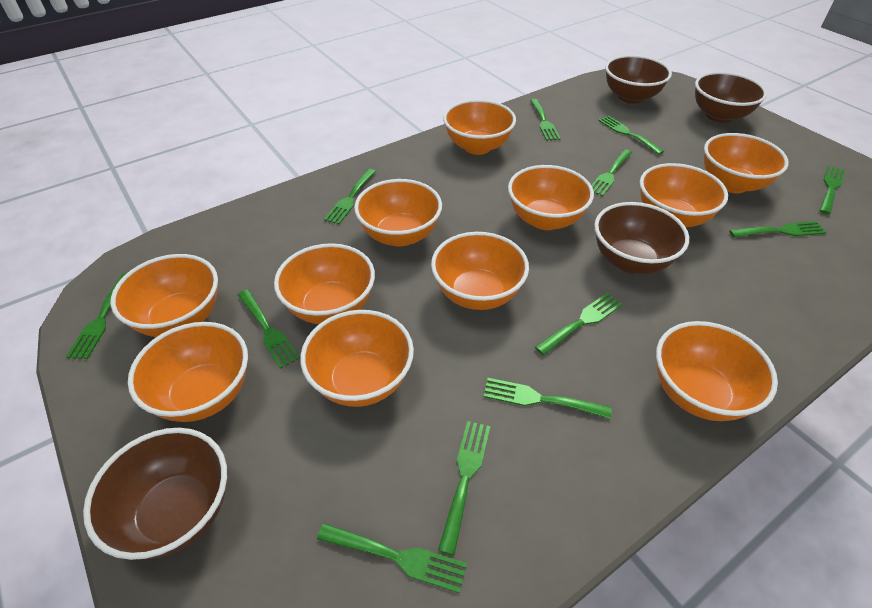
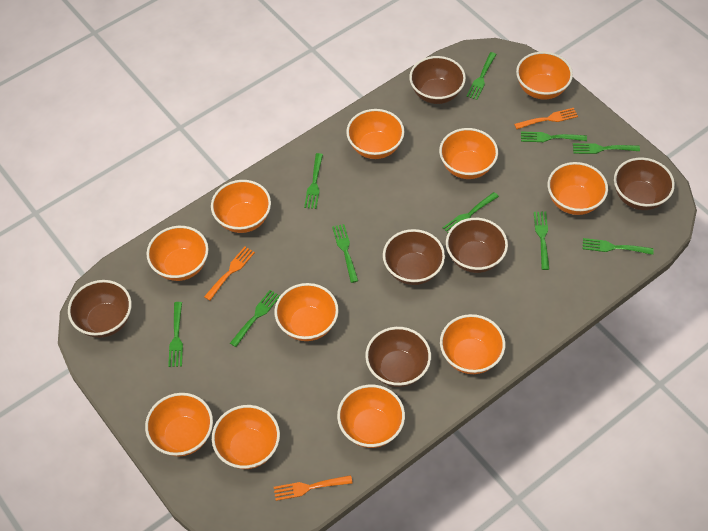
brown bowl: [83,428,227,560] [594,202,689,274] [605,55,672,104] [695,72,767,123] = 4 -> [68,280,132,338] [365,327,431,387] [383,229,445,285] [409,56,466,104] [446,218,508,273] [614,158,675,210] = 6
green fork: [66,273,127,359] [238,289,300,369] [317,523,467,593] [324,169,376,224] [438,421,490,555] [483,378,612,419] [530,99,561,141] [535,293,622,355] [591,149,632,196] [598,116,664,155] [729,221,827,237] [819,165,845,214] = 12 -> [168,302,183,367] [230,290,280,347] [304,153,323,209] [332,224,358,283] [443,192,499,233] [466,52,497,100] [521,131,587,142] [534,212,549,270] [573,143,640,154] [582,238,654,255] = 10
orange fork: none = 0 -> [204,247,255,301] [274,475,352,501] [514,108,578,129] = 3

